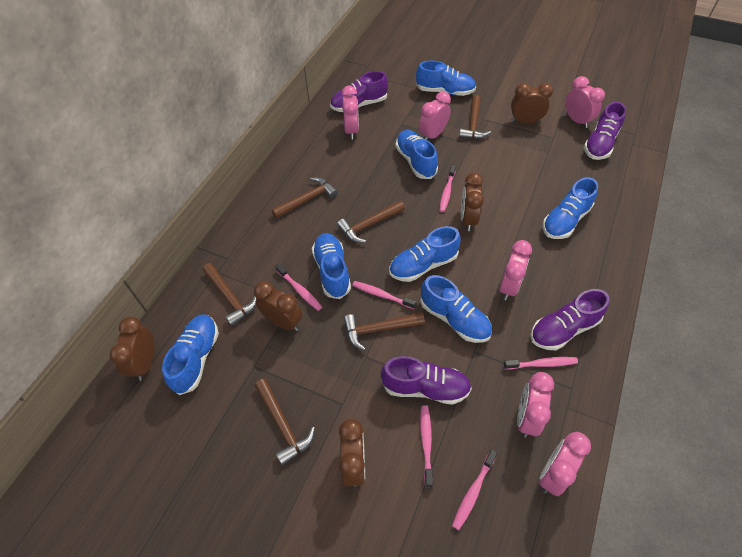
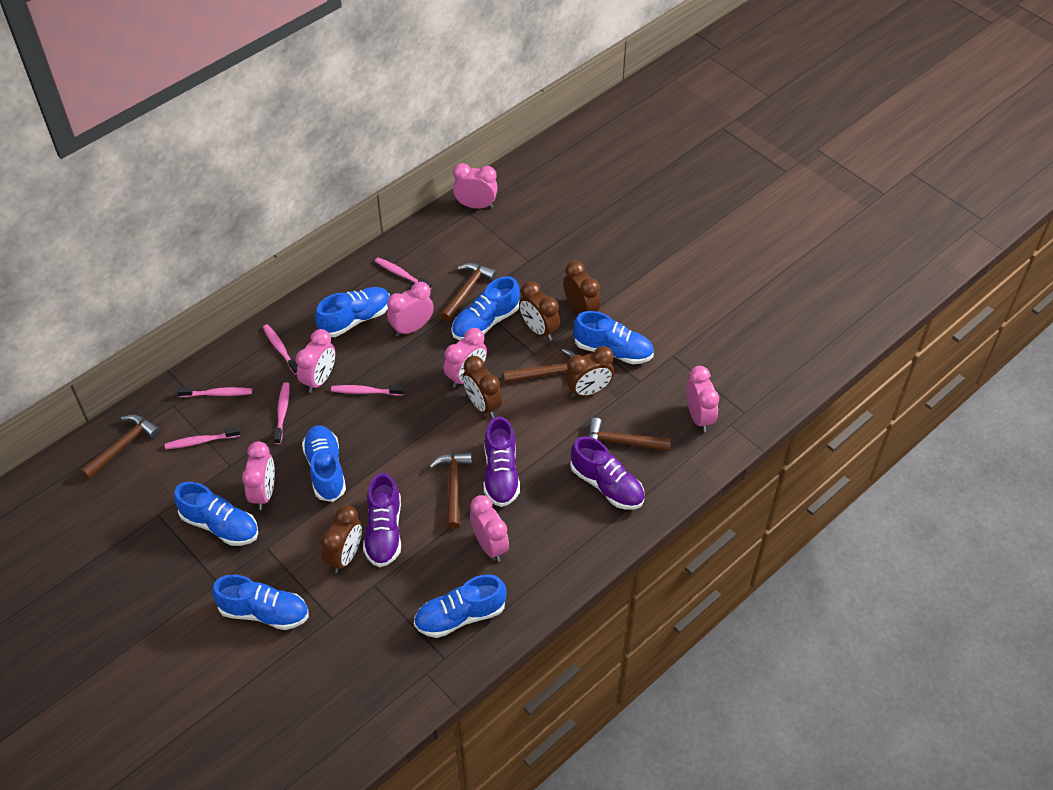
brown hammer: [202,263,257,326] [255,379,315,465] [271,177,338,219] [337,200,405,243] [344,312,425,351] [459,95,491,139] = 6 -> [80,414,160,479] [429,452,472,529] [440,263,497,322] [503,349,576,384] [588,418,671,451] = 5
pink clock: [342,86,359,140] [419,91,451,140] [499,240,532,300] [517,372,554,438] [539,432,591,496] [565,76,605,128] = 6 -> [242,441,275,510] [296,329,335,393] [387,282,434,337] [444,328,487,388] [453,163,498,209] [470,495,509,561] [686,366,719,432] = 7
purple shoe: [330,71,388,112] [381,356,472,405] [530,289,609,350] [584,102,626,160] = 4 -> [363,473,401,567] [484,417,520,507] [570,436,644,510] = 3

